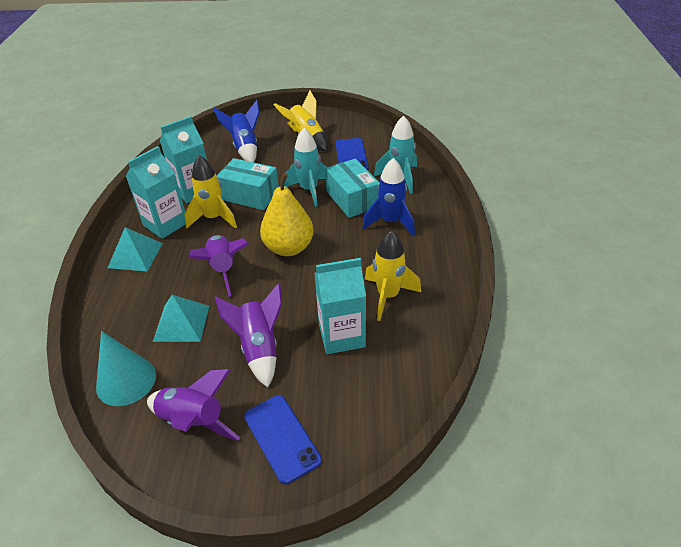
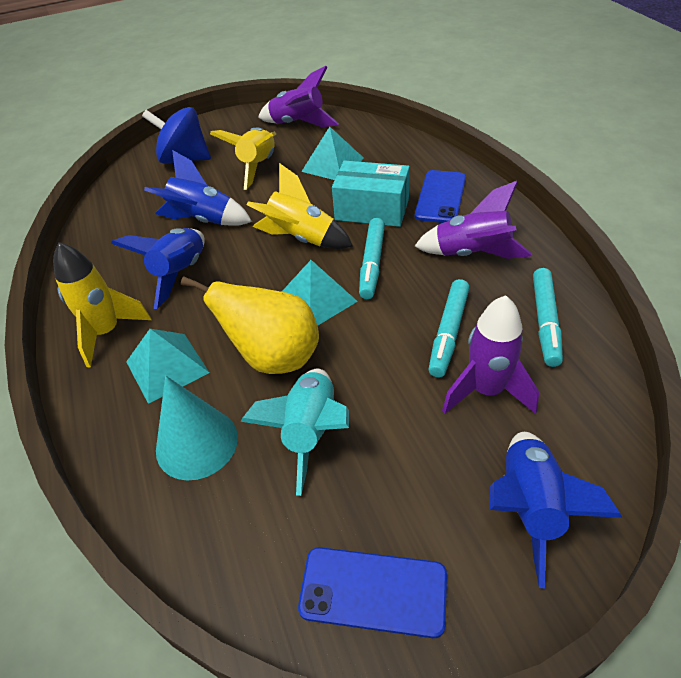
blue rocket: [214,100,260,162] [362,158,415,236] = 2 -> [111,228,205,309] [144,150,252,226] [490,432,622,588] = 3
blue spinning top: none = 0 -> [142,107,211,164] = 1
turquoise box: [217,158,279,210] [325,158,379,218] = 2 -> [332,160,410,227] = 1
turquoise carton: [126,146,185,239] [160,116,207,203] [314,258,366,354] = 3 -> none = 0
turquoise marker: none = 0 -> [359,218,385,299] [428,279,469,378] [533,268,563,367] = 3
turquoise pyramid: [108,227,163,272] [153,295,209,342] = 2 -> [126,329,210,404] [282,260,358,326] [301,127,364,180] = 3
turquoise rocket: [284,128,327,207] [374,116,417,194] = 2 -> [240,369,349,496] = 1

